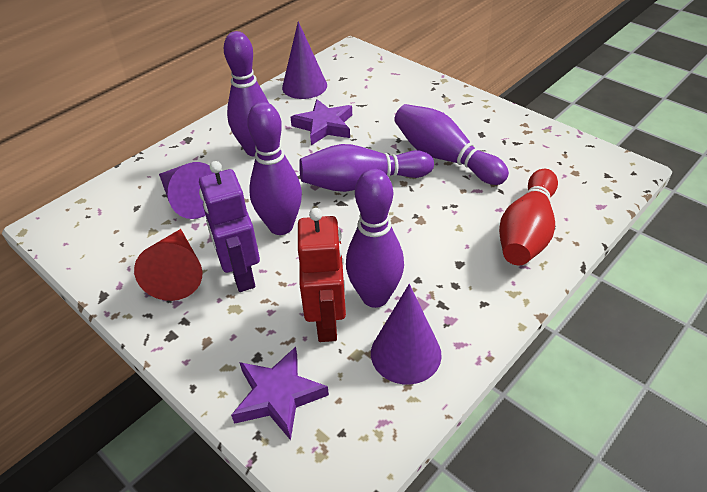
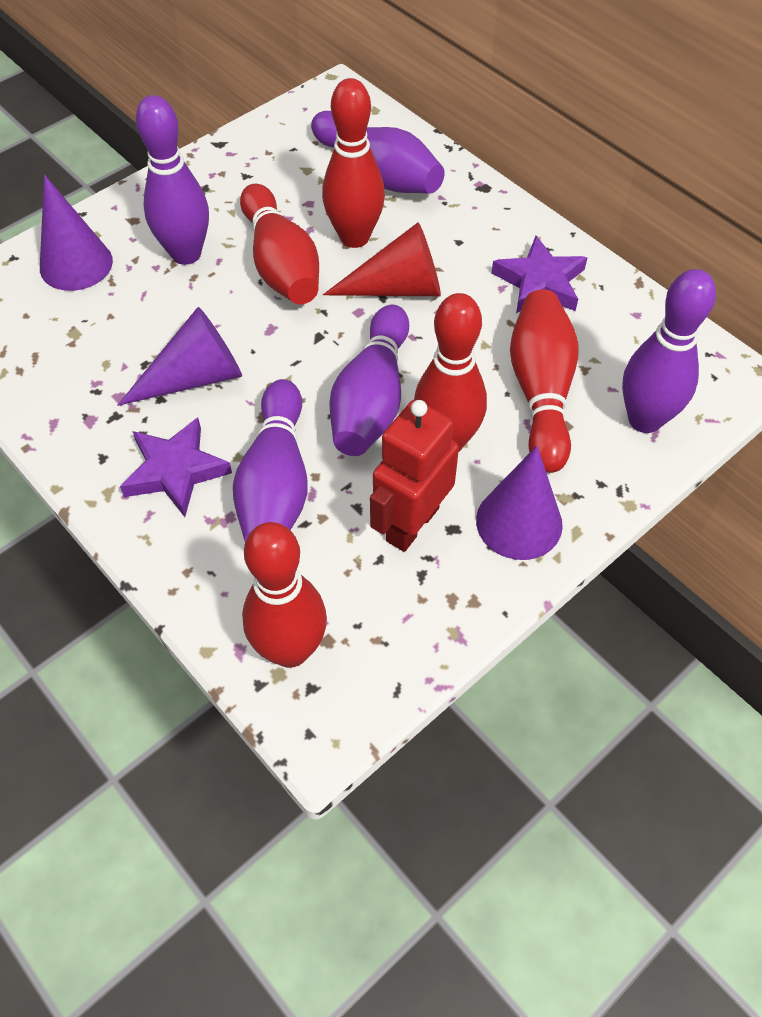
purple robot: [199,161,260,292] = 1 -> none = 0
red bowling pin: [499,169,558,265] = 1 -> [240,184,319,304] [242,522,327,668] [322,78,385,248] [414,293,487,451] [510,290,579,473] = 5

